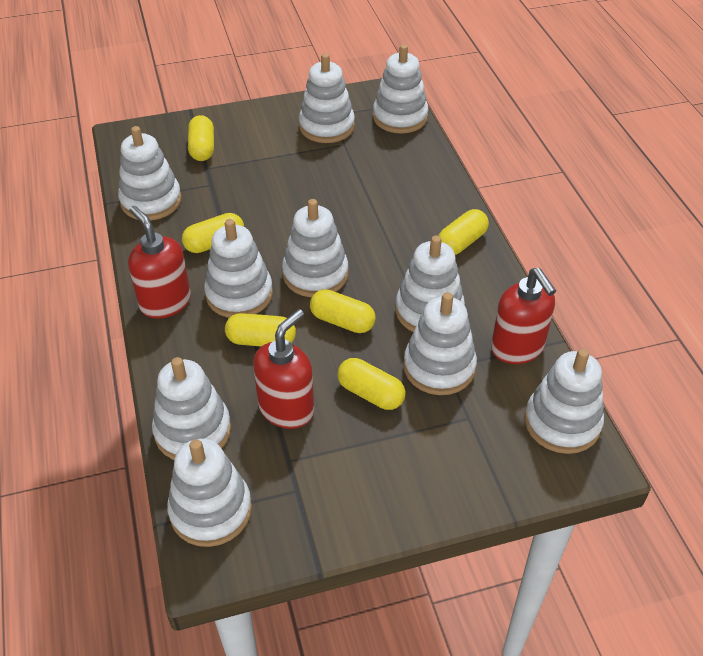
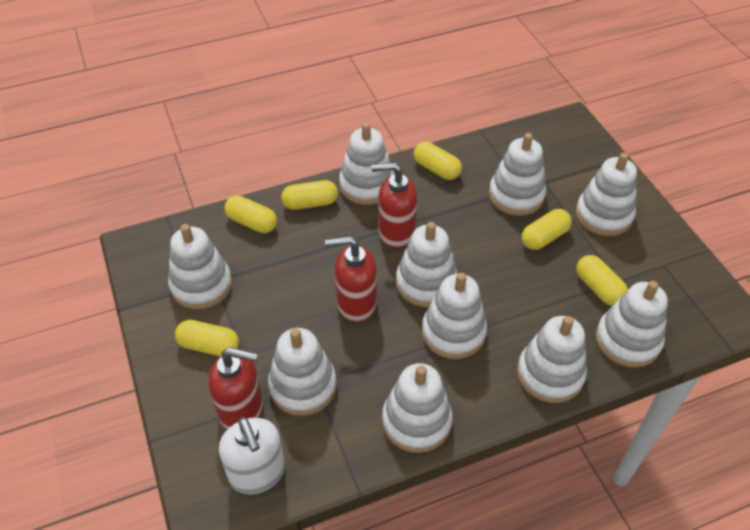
white soap dispenser: none = 0 -> [219,417,285,494] = 1

